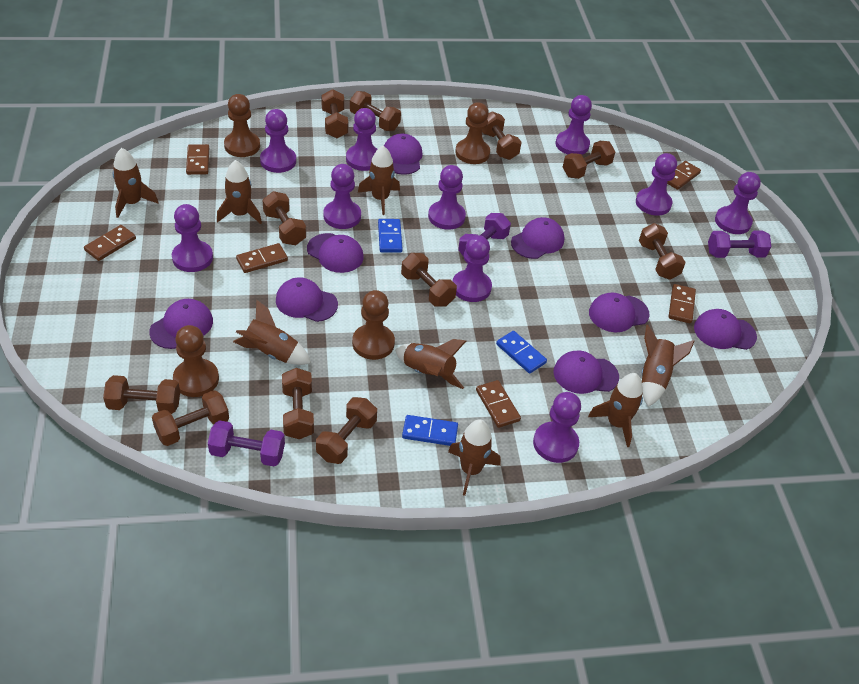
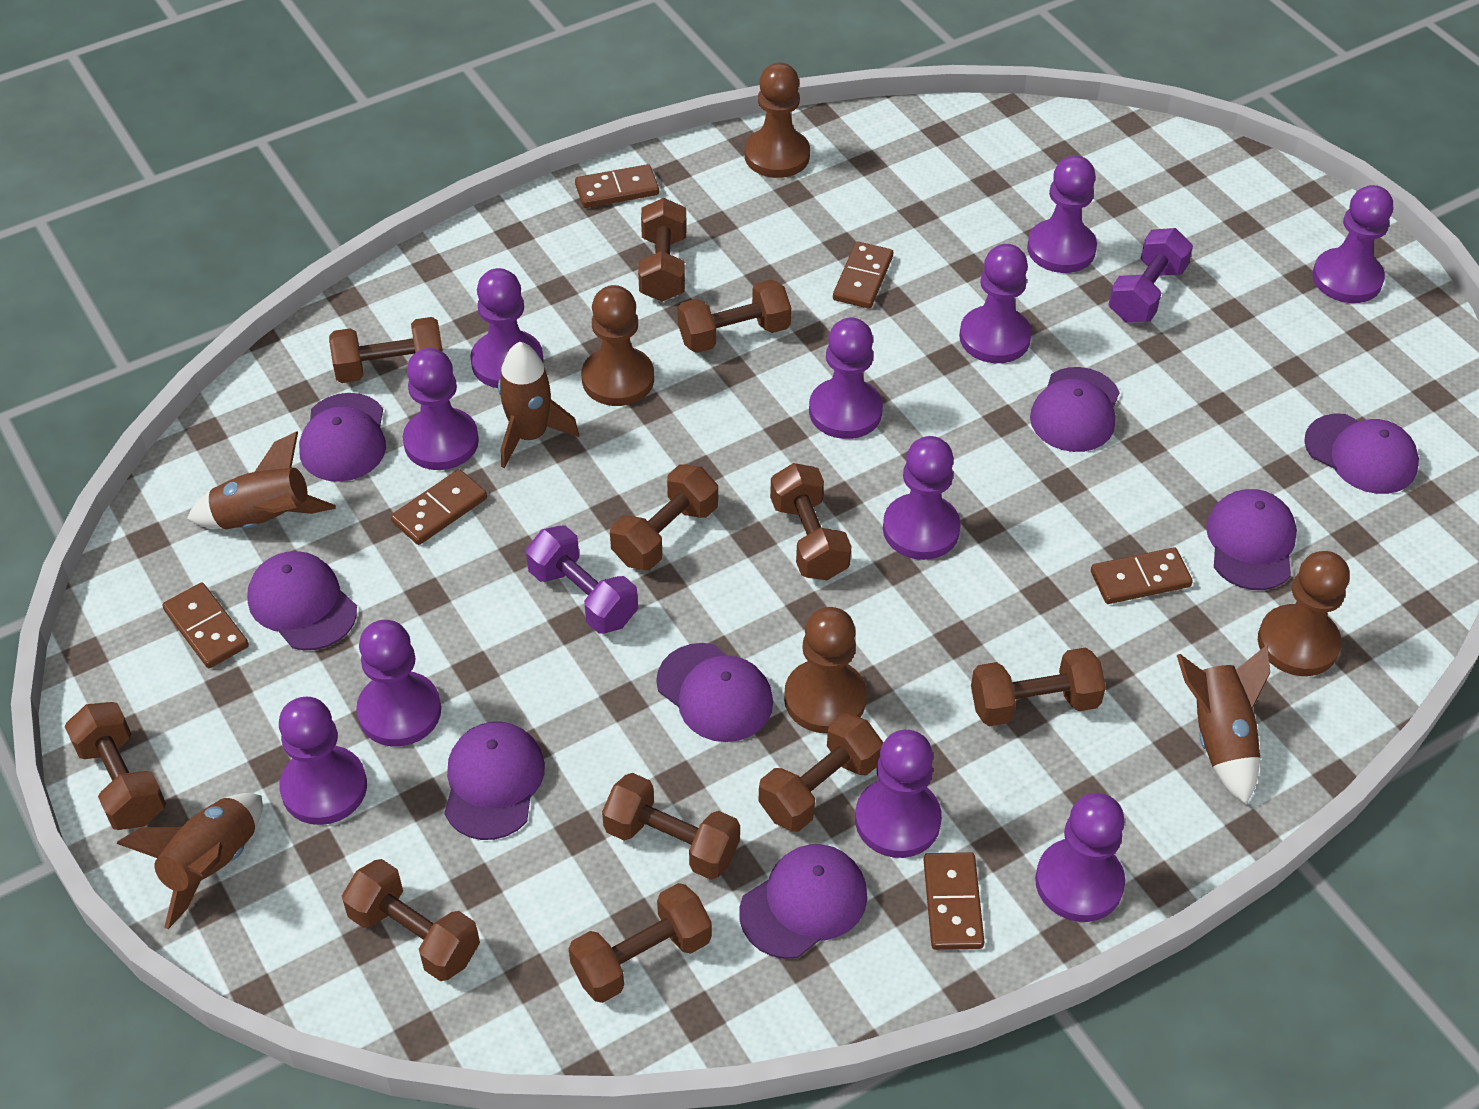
blue domino: [378,219,403,253] [402,415,458,446] [496,331,547,374] = 3 -> none = 0
brown rocket: [113,148,158,218] [217,160,262,224] [233,300,311,365] [358,146,400,215] [395,339,466,389] [448,419,501,496] [588,373,643,447] [642,325,694,407] = 8 -> [116,793,263,929] [187,432,336,529] [498,342,579,468] [1177,645,1270,804] = 4
purple dumbbell: [208,420,285,467] [458,213,511,257] [708,230,771,258] = 3 -> [526,525,638,634] [1108,228,1193,323] = 2
purple pawn: [172,204,213,272] [260,109,296,173] [324,164,361,229] [346,108,377,171] [428,165,466,230] [453,235,492,302] [533,392,581,463] [556,95,592,155] [636,153,677,216] [715,172,761,234] = 10 -> [279,697,367,825] [356,620,441,747] [403,348,479,470] [470,268,544,388] [809,317,883,439] [855,730,942,858] [883,436,961,560] [959,244,1032,363] [1027,155,1097,273] [1035,793,1125,922] [1312,185,1393,303] = 11

